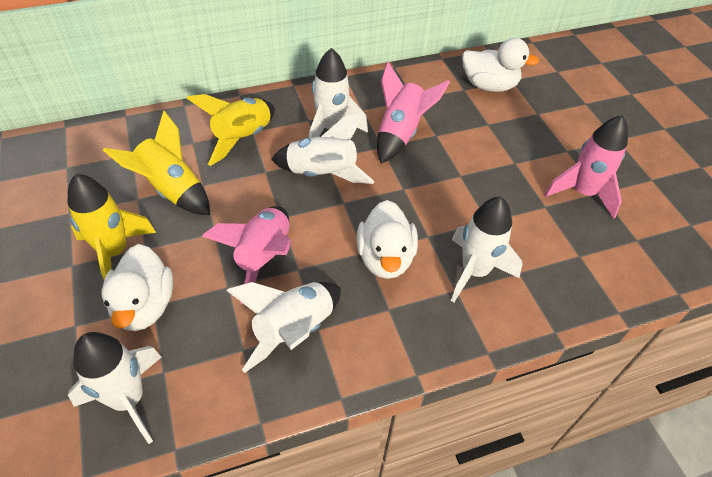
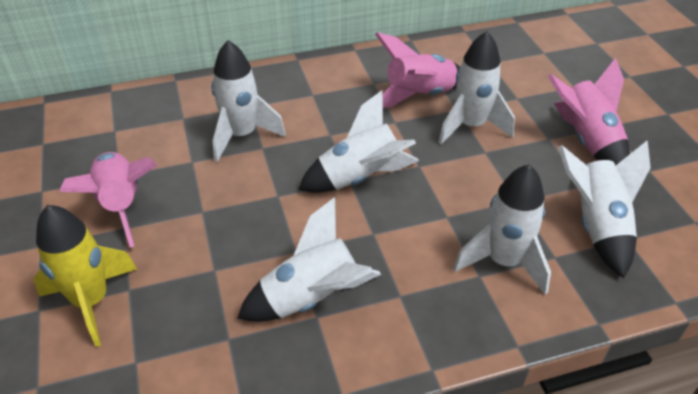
white duck: [102,244,173,331] [356,200,418,279] [462,38,539,92] = 3 -> none = 0
white rocket: [68,332,161,444] [226,282,341,373] [271,112,374,184] [309,48,368,138] [451,197,522,302] = 5 -> [211,40,286,162] [237,197,381,322] [298,90,419,193] [438,31,515,144] [453,164,551,295] [558,141,651,278] = 6
yellow rocket: [68,174,156,280] [103,111,210,215] [187,94,275,166] = 3 -> [33,205,137,347] = 1

